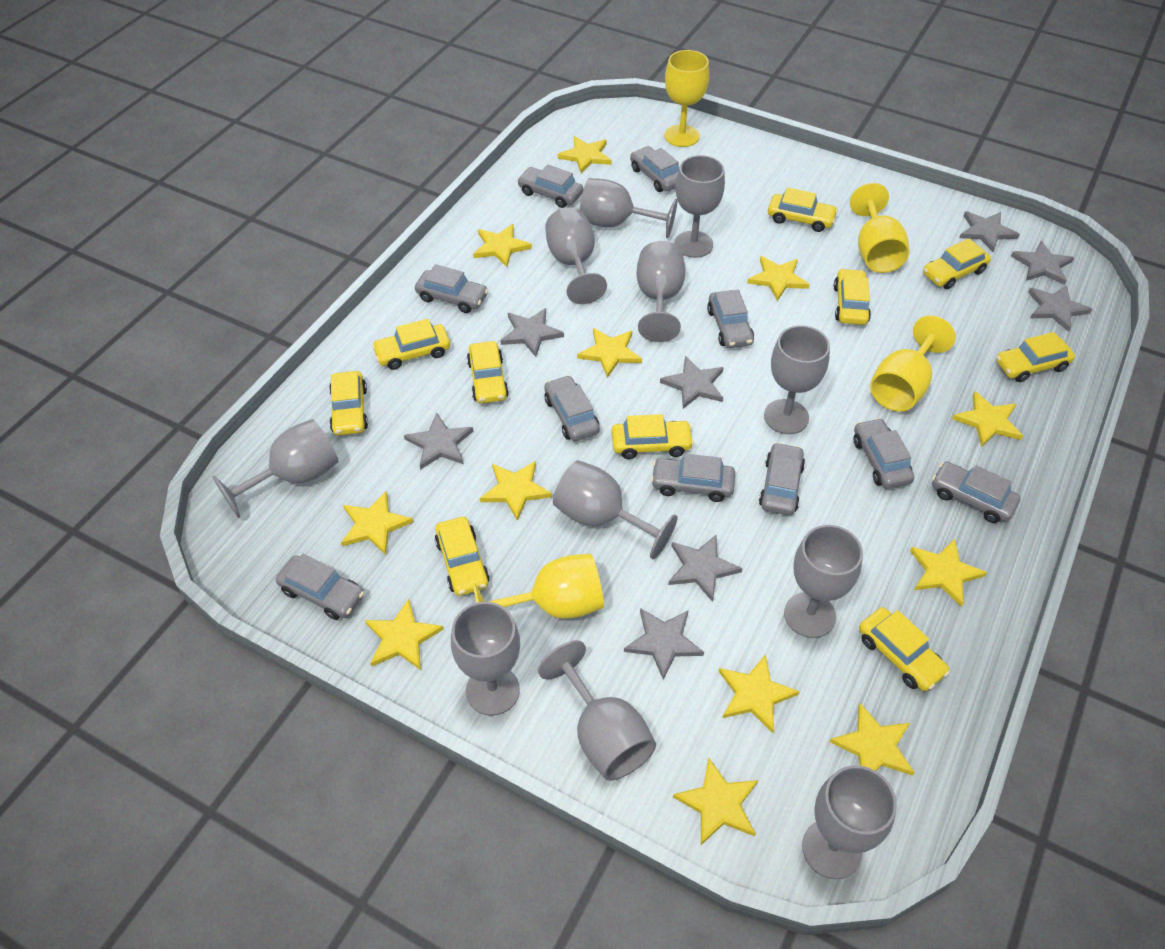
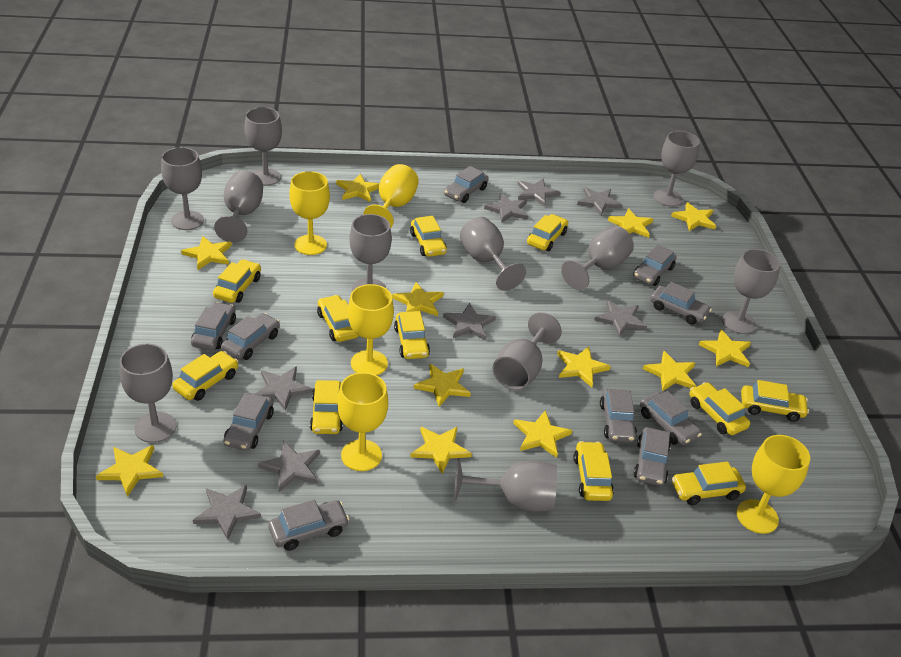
yellow car: [329,371,368,435] [372,319,450,370] [435,517,490,596] [467,341,509,403] [612,414,694,459] [768,187,838,232] [834,269,871,325] [859,607,950,691] [923,239,991,289] [996,332,1075,382] = 10 -> [172,351,238,401] [213,259,261,303] [310,380,343,434] [317,295,359,342] [394,311,430,359] [410,216,447,257] [527,214,568,251] [573,441,614,501] [672,462,746,505] [689,382,750,435] [741,380,809,422] = 11
yellow goblet: [473,554,604,619] [664,50,709,147] [850,183,909,273] [870,315,956,412] = 4 -> [289,171,330,255] [337,372,388,471] [348,284,394,375] [363,164,419,228] [737,435,810,534] = 5

